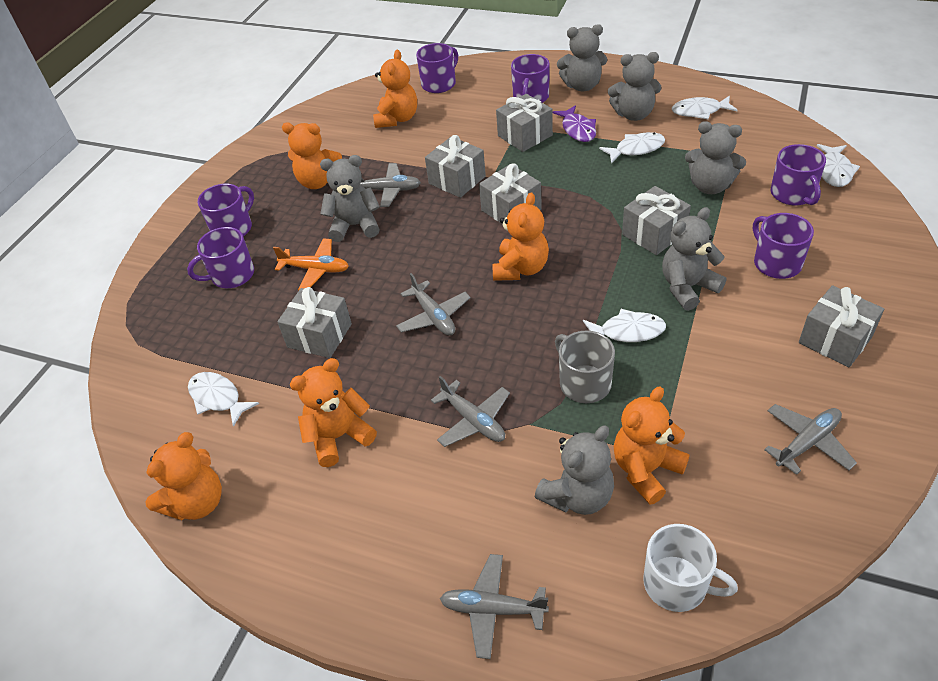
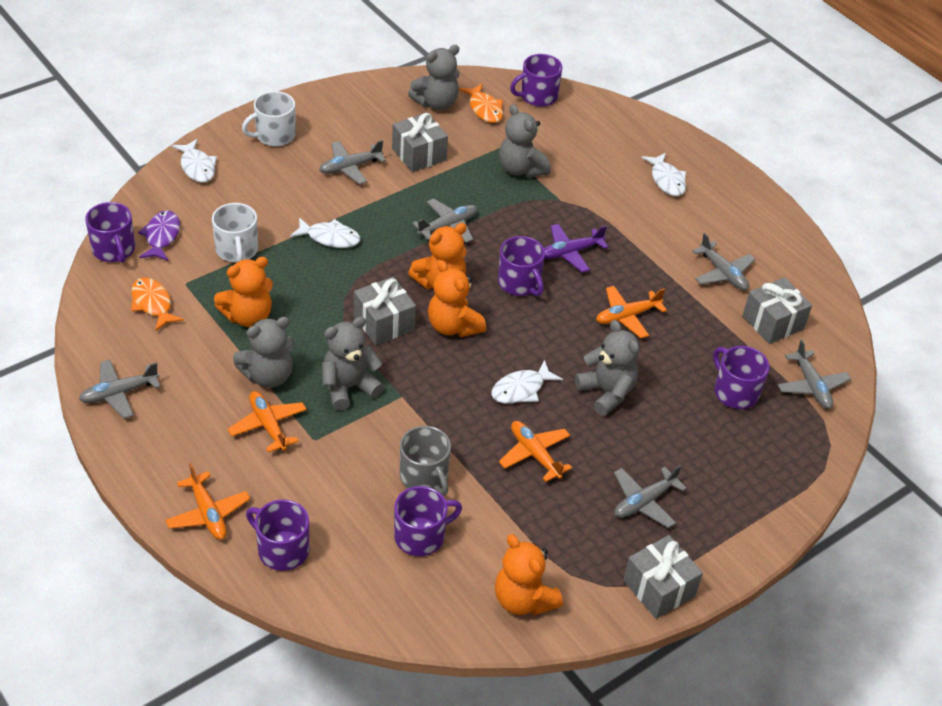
grey gift: [277,287,352,358] [425,135,486,198] [479,163,542,224] [496,94,553,152] [622,186,691,255] [799,285,884,367] = 6 -> [354,277,416,345] [392,113,448,172] [623,535,703,619] [743,277,812,344] = 4
grey plane: [360,163,421,207] [396,273,471,336] [431,376,510,447] [440,554,549,659] [764,404,857,475] = 5 -> [79,359,160,419] [319,140,386,185] [412,199,477,243] [614,465,687,528] [692,233,755,290] [777,340,851,409] = 6
grey teddy bear: [320,155,380,242] [535,425,614,515] [557,24,607,91] [608,52,661,121] [662,207,726,311] [685,121,746,194] = 6 -> [233,317,295,388] [322,317,384,410] [408,45,460,110] [499,104,551,178] [575,320,639,416] = 5
orange fish: none = 0 -> [131,277,184,331] [459,83,503,123] = 2
orange plane: [273,238,349,290] = 1 -> [165,463,250,540] [228,391,307,453] [499,421,572,482] [596,286,667,338] = 4
orange teddy bear: [145,432,222,520] [282,123,342,189] [290,358,377,467] [373,50,417,128] [493,192,549,281] [613,386,690,505] = 6 -> [214,257,273,327] [408,223,467,289] [428,260,486,337] [495,534,563,615] = 4
purple plane: none = 0 -> [544,224,608,273] = 1
white fish: [188,372,259,427] [583,309,666,342] [599,132,665,163] [672,96,738,119] [817,144,860,187] = 5 -> [172,139,217,183] [290,217,361,248] [491,359,563,404] [641,153,686,196] = 4
white mug: [643,524,738,612] = 1 -> [212,203,258,262] [242,91,296,146] = 2

